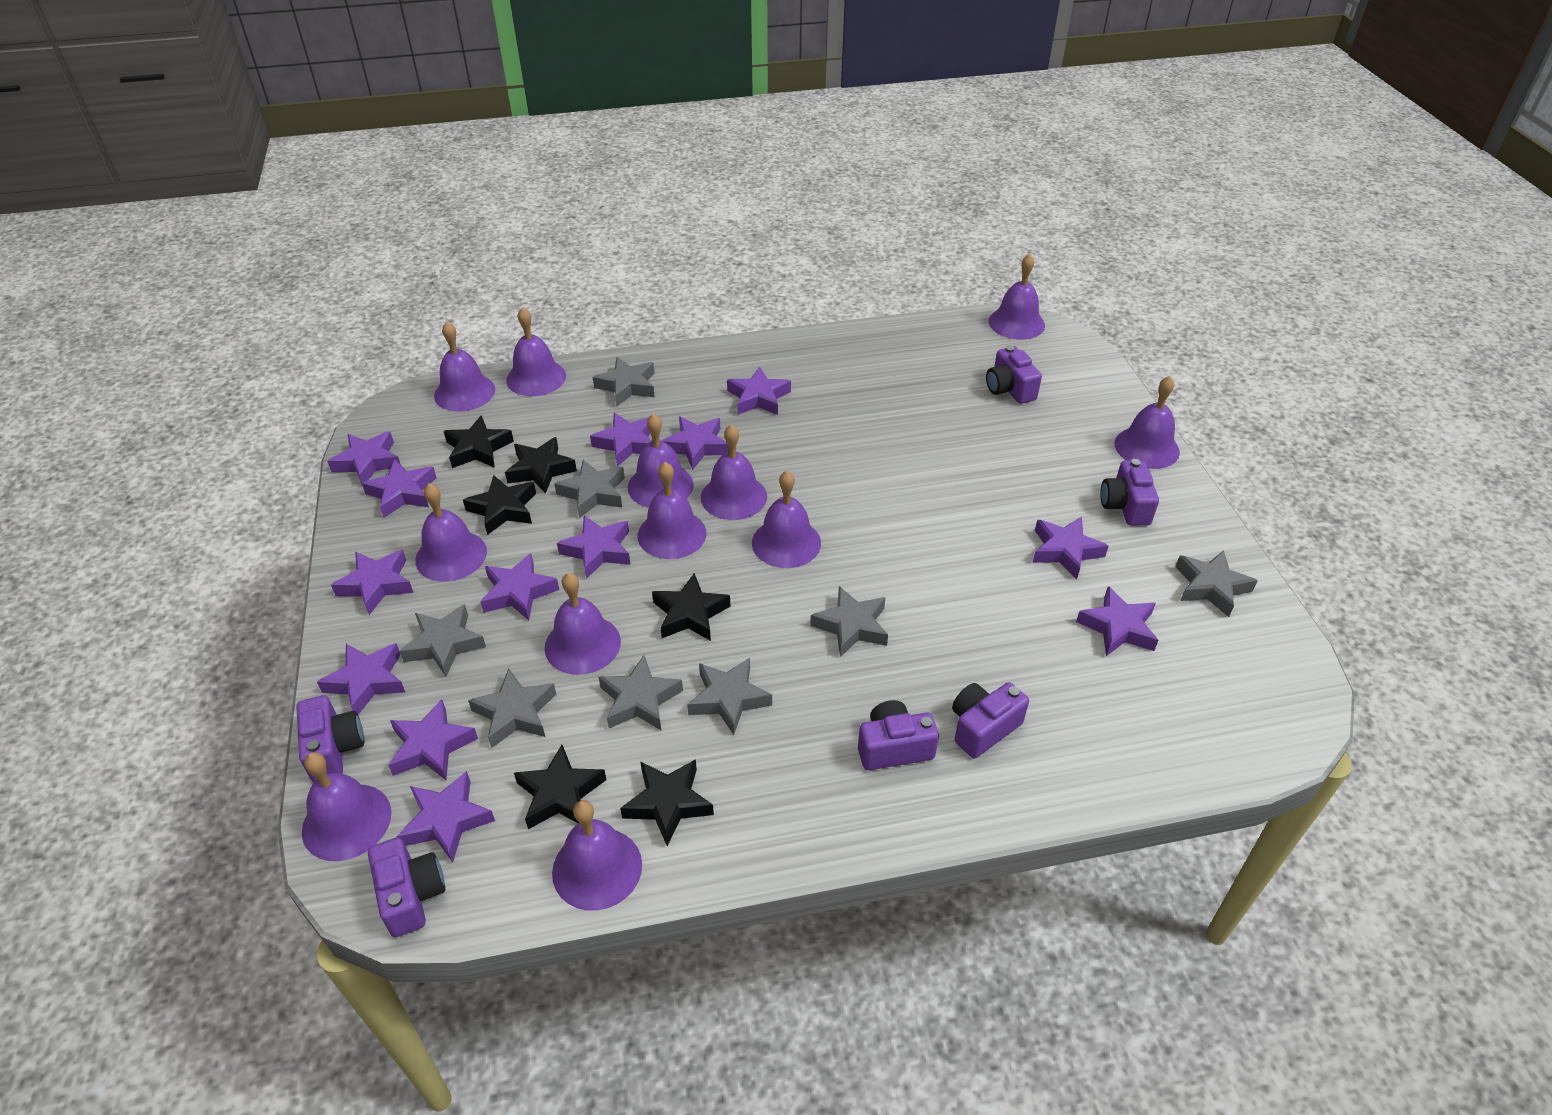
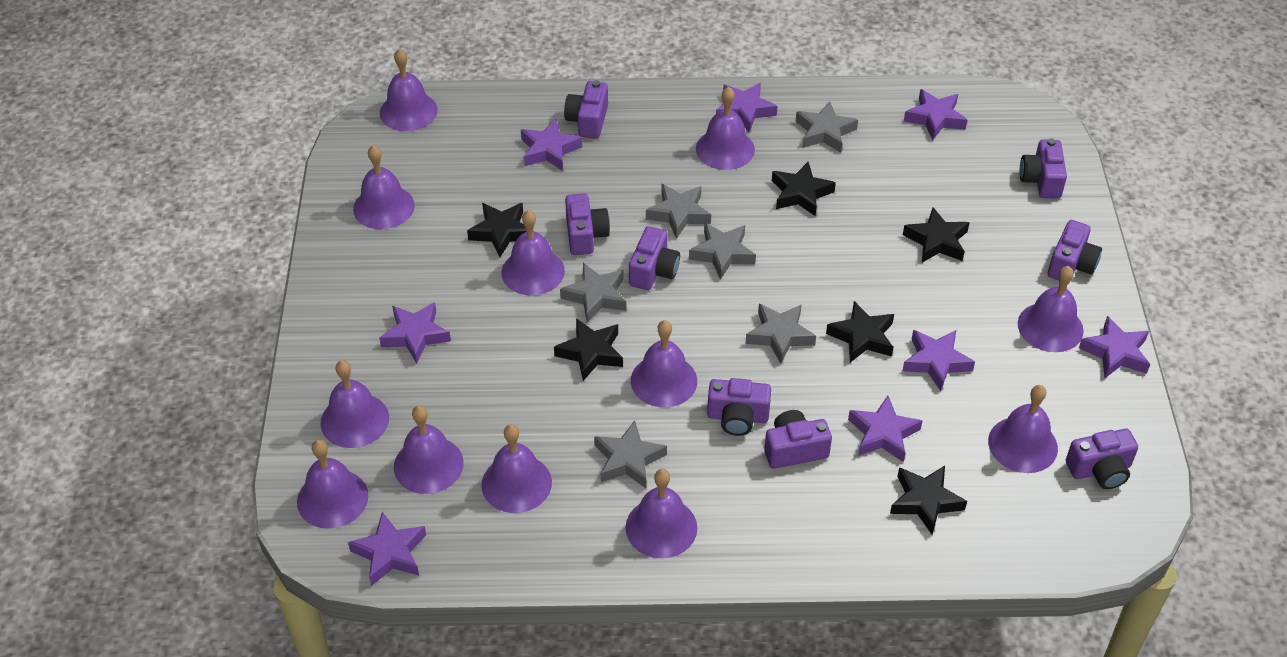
grey star: [399,604,486,677] [468,669,556,748] [554,460,625,518] [593,357,655,407] [599,655,683,730] [687,658,772,735] [810,586,888,657] [1175,550,1258,617] = 8 -> [560,263,626,322] [594,420,667,488] [646,184,711,239] [689,222,756,280] [745,304,816,364] [795,101,858,153] = 6
purple camera: [296,695,364,782] [368,837,445,937] [858,700,939,770] [952,682,1029,758] [986,345,1042,404] [1100,459,1159,526] = 6 -> [564,80,608,138] [565,193,610,255] [629,226,680,290] [707,378,771,436] [764,410,832,469] [1019,138,1067,199] [1048,220,1102,280] [1066,429,1138,489] = 8
purple star: [317,643,405,714] [327,431,401,484] [331,550,413,615] [362,459,437,518] [388,699,478,780] [397,771,495,862] [480,553,559,620] [557,515,631,579] [590,413,652,467] [662,416,729,470] [727,367,791,415] [1033,516,1109,579] [1076,586,1158,656] = 13 -> [348,512,426,586] [379,302,451,364] [521,119,582,171] [716,83,777,132] [848,396,922,462] [902,330,975,391] [904,89,967,141] [1079,316,1150,378] = 8

